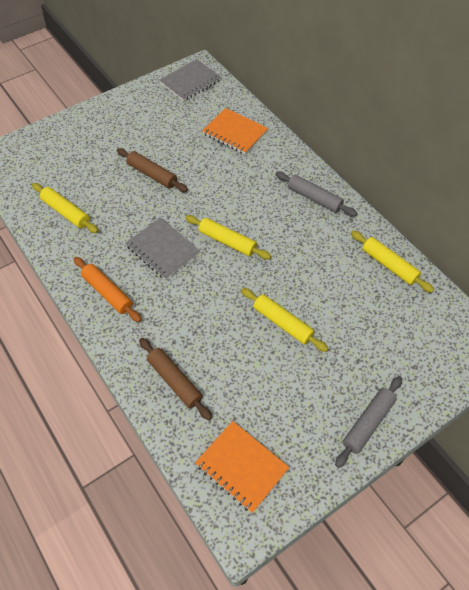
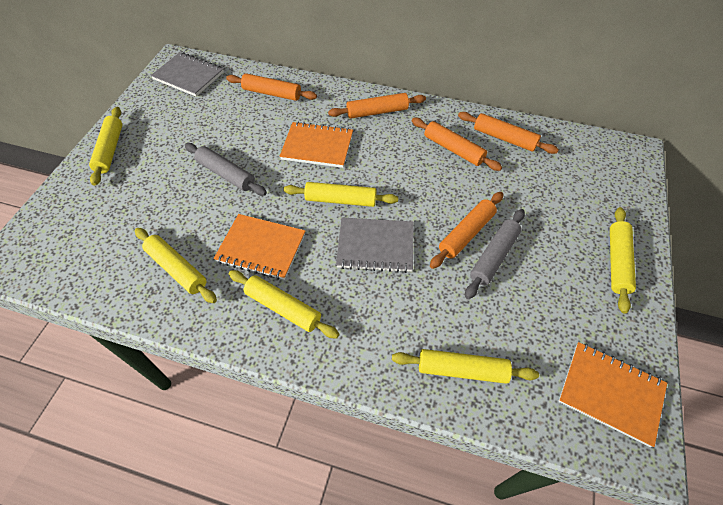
brown rolling pin: [117,148,188,192] [139,338,212,420] = 2 -> none = 0
orange notebook: [195,421,289,513] [202,108,268,155] = 2 -> [214,214,305,280] [280,122,353,168] [558,342,667,447] = 3
orange rolling pin: [74,257,142,322] = 1 -> [226,73,317,101] [328,93,426,118] [412,118,502,171] [430,192,503,269] [458,112,559,154] = 5
yellow rolling pin: [32,183,99,233] [186,215,271,260] [241,288,328,352] [351,231,434,293] = 4 -> [89,107,122,186] [135,228,217,303] [229,270,339,339] [283,182,398,207] [392,349,539,384] [610,207,636,314] = 6

